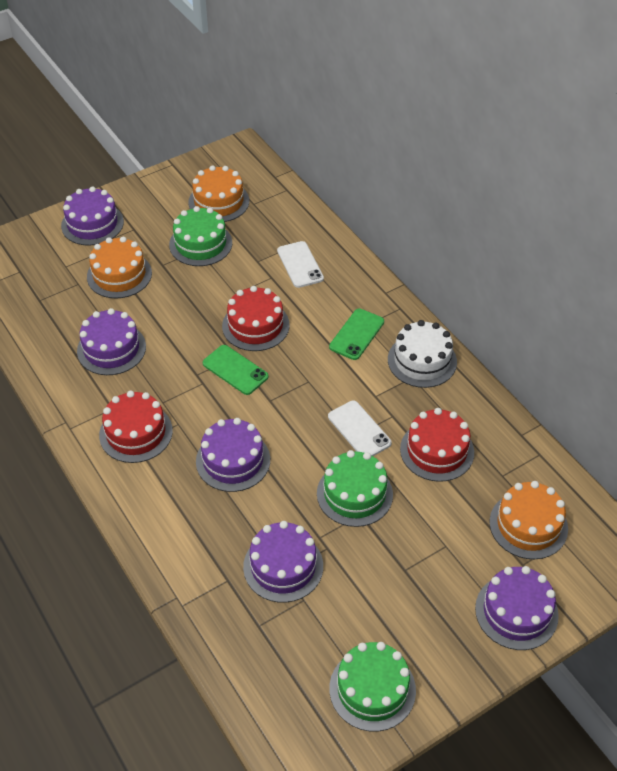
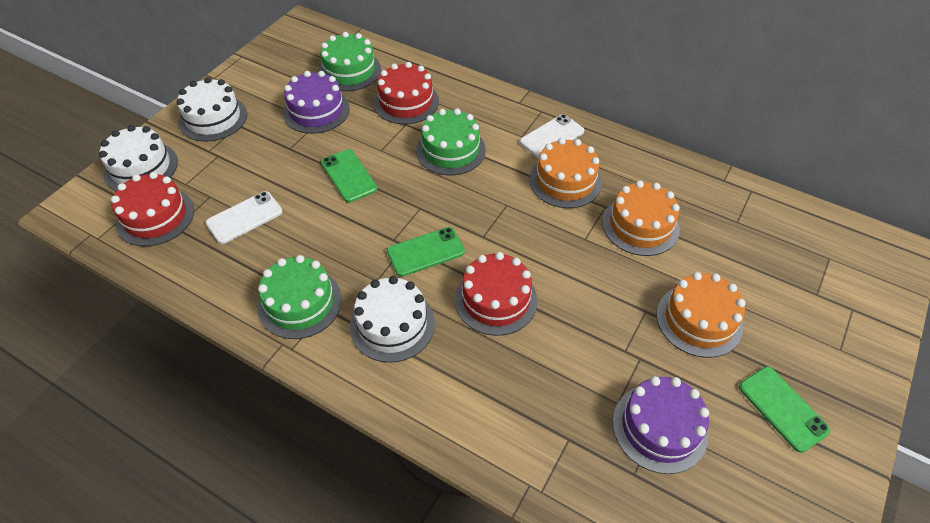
green phone: [203,345,269,395] [329,308,384,360] = 2 -> [321,149,377,202] [387,227,465,277] [739,367,830,453] = 3
purple cake: [61,186,124,246] [77,308,146,375] [196,418,270,492] [243,521,323,603] [475,566,559,650] = 5 -> [283,71,350,134] [613,376,709,474] = 2
white cake: [388,320,457,388] = 1 -> [99,125,178,191] [177,77,247,142] [350,276,435,363] = 3

